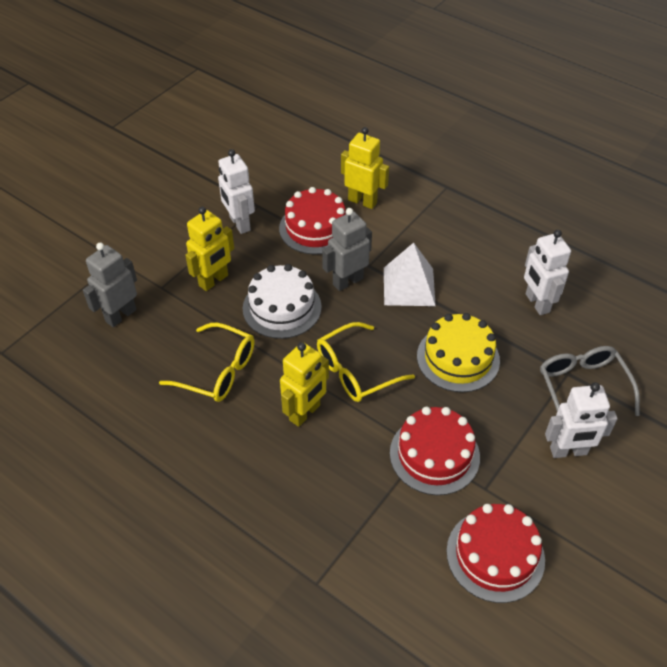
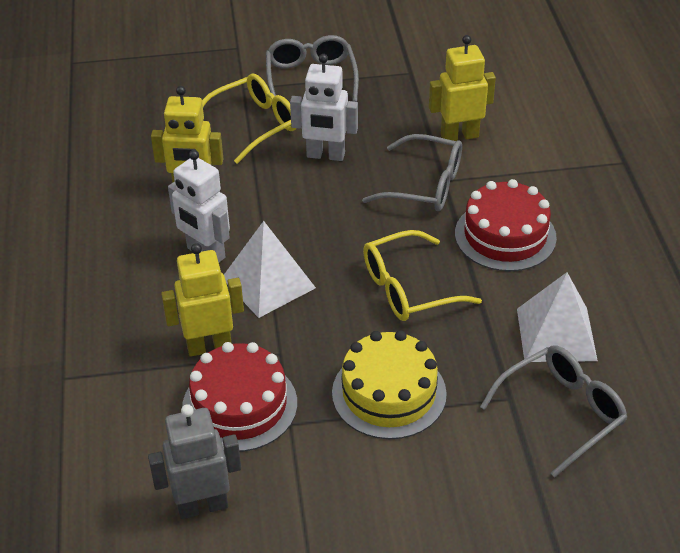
grey glasses: [540,346,640,416] = 1 -> [266,35,359,102] [362,134,462,211] [480,345,627,477] = 3
grey robot: [83,243,137,327] [322,208,372,291] = 2 -> [148,404,241,519] = 1
red cake: [279,187,346,255] [390,406,480,495] [447,504,545,603] = 3 -> [182,342,297,452] [455,179,557,272] = 2
white cake: [243,264,322,339] = 1 -> none = 0
white pyramid: [384,243,436,306] = 1 -> [224,221,316,318] [517,272,598,362] = 2
white robot: [218,149,255,234] [524,230,571,315] [545,382,617,458] = 3 -> [168,150,230,262] [290,54,358,161] = 2

